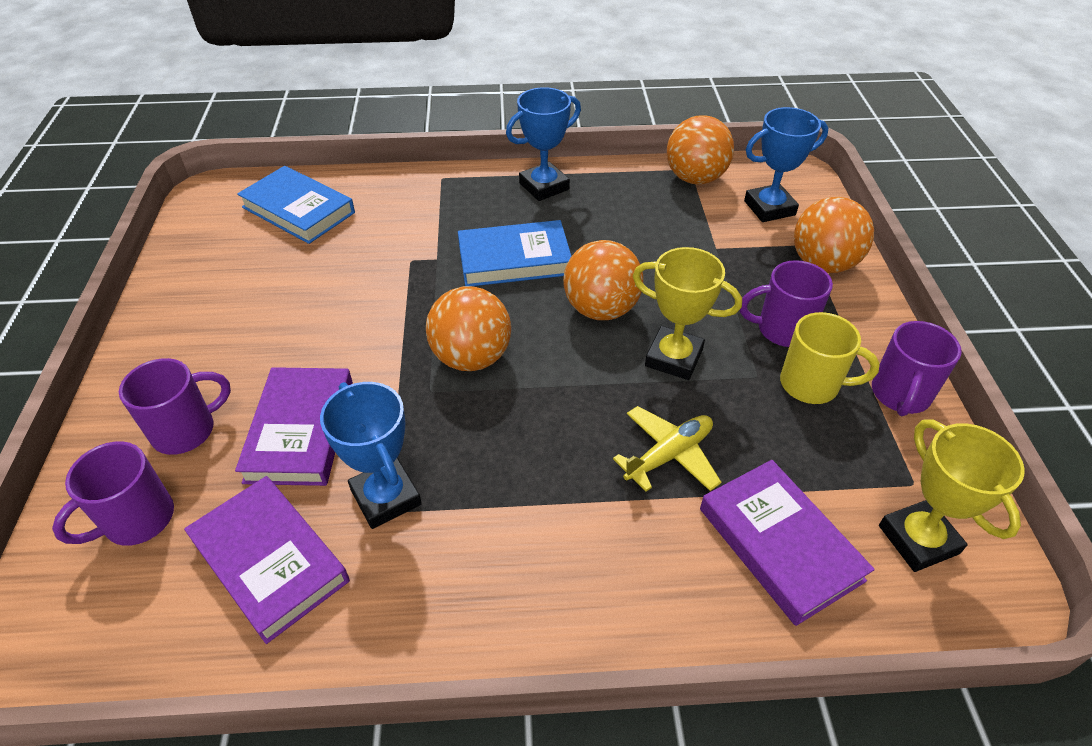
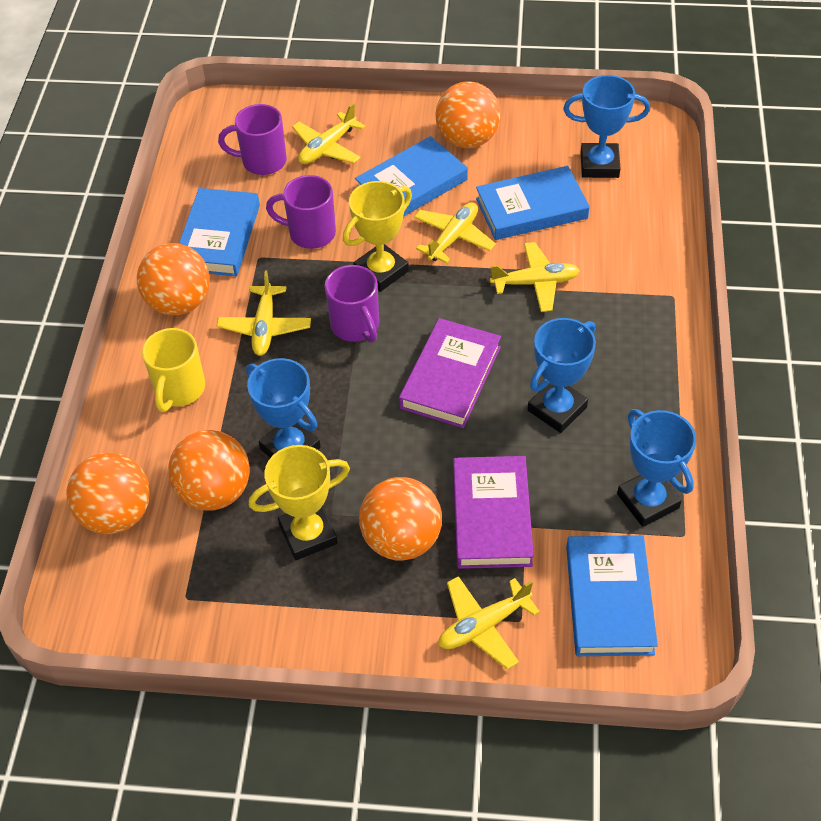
blue book: [237,166,355,244] [458,220,571,286] = 2 -> [179,188,260,276] [355,136,468,217] [476,166,590,240] [566,535,658,656] = 4
blue trophy: [320,382,422,529] [506,87,581,201] [744,107,828,222] = 3 -> [246,358,321,458] [528,318,596,433] [563,75,650,178] [617,409,696,527] = 4
orange ball: [426,286,511,371] [563,240,643,320] [667,115,734,184] [794,197,874,273] = 4 -> [66,453,150,534] [137,243,210,315] [168,430,250,511] [359,477,442,561] [435,82,501,148] = 5
purple book: [184,476,350,644] [235,367,353,486] [700,460,875,626] = 3 -> [399,318,501,428] [453,456,534,569] = 2
purple mug: [52,441,174,546] [119,358,231,455] [740,260,833,347] [872,321,961,416] = 4 -> [218,104,287,175] [266,175,336,249] [325,265,379,343] = 3
yellow plane: [613,406,722,492] = 1 -> [217,270,311,356] [292,103,365,164] [414,202,496,263] [438,576,540,669] [490,242,580,312] = 5

